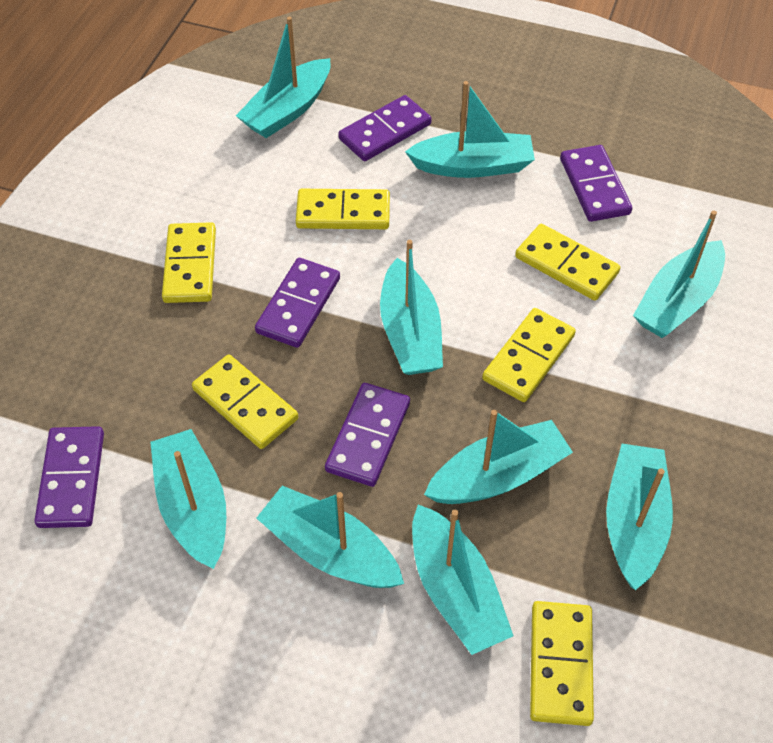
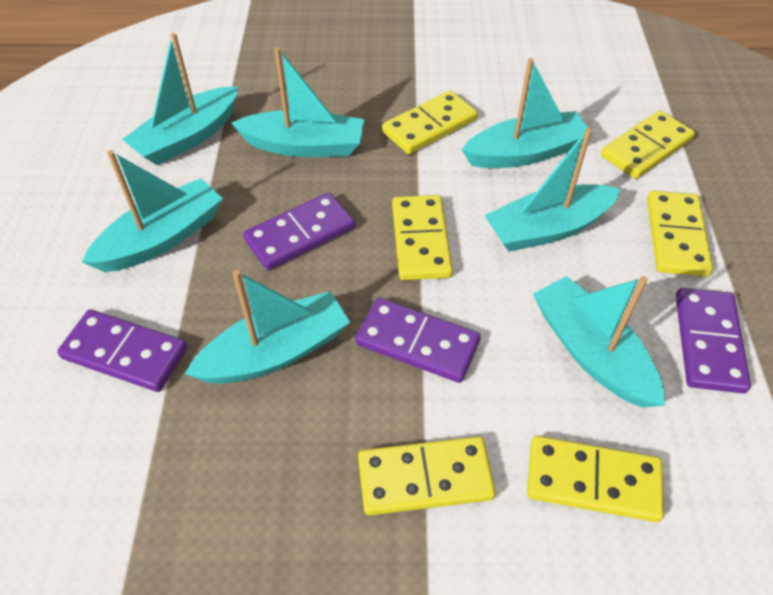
purple domino: [34,426,104,528] [255,258,340,348] [325,383,410,487] [338,95,432,161] [560,145,632,222] = 5 -> [57,309,188,392] [243,192,355,270] [355,298,481,383] [676,288,751,393] = 4
turquoise boat: [150,429,226,569] [236,17,331,138] [256,486,404,588] [380,240,443,375] [405,81,535,178] [412,504,513,655] [424,410,573,504] [606,444,673,590] [633,210,725,338] = 9 -> [82,150,223,272] [122,33,239,165] [185,270,350,384] [231,47,364,157] [462,58,593,168] [484,128,621,251] [533,276,665,408] = 7

